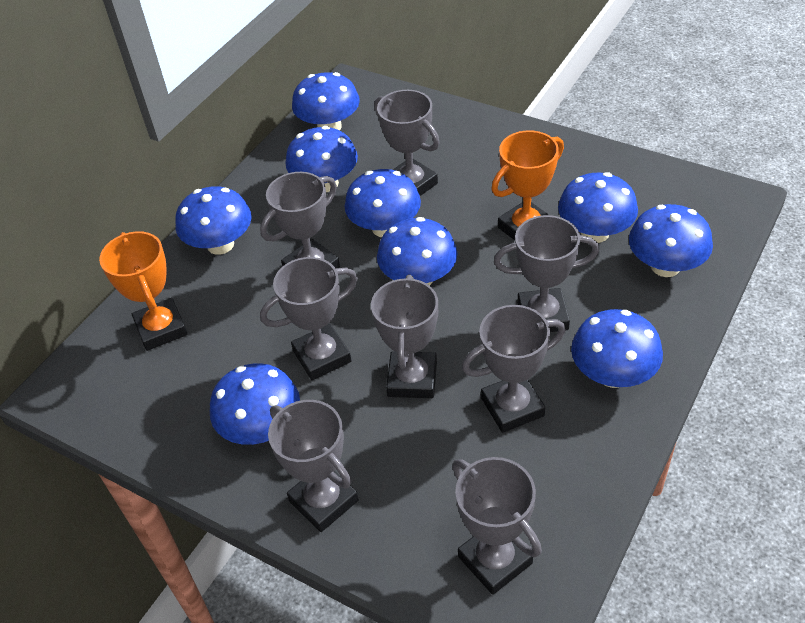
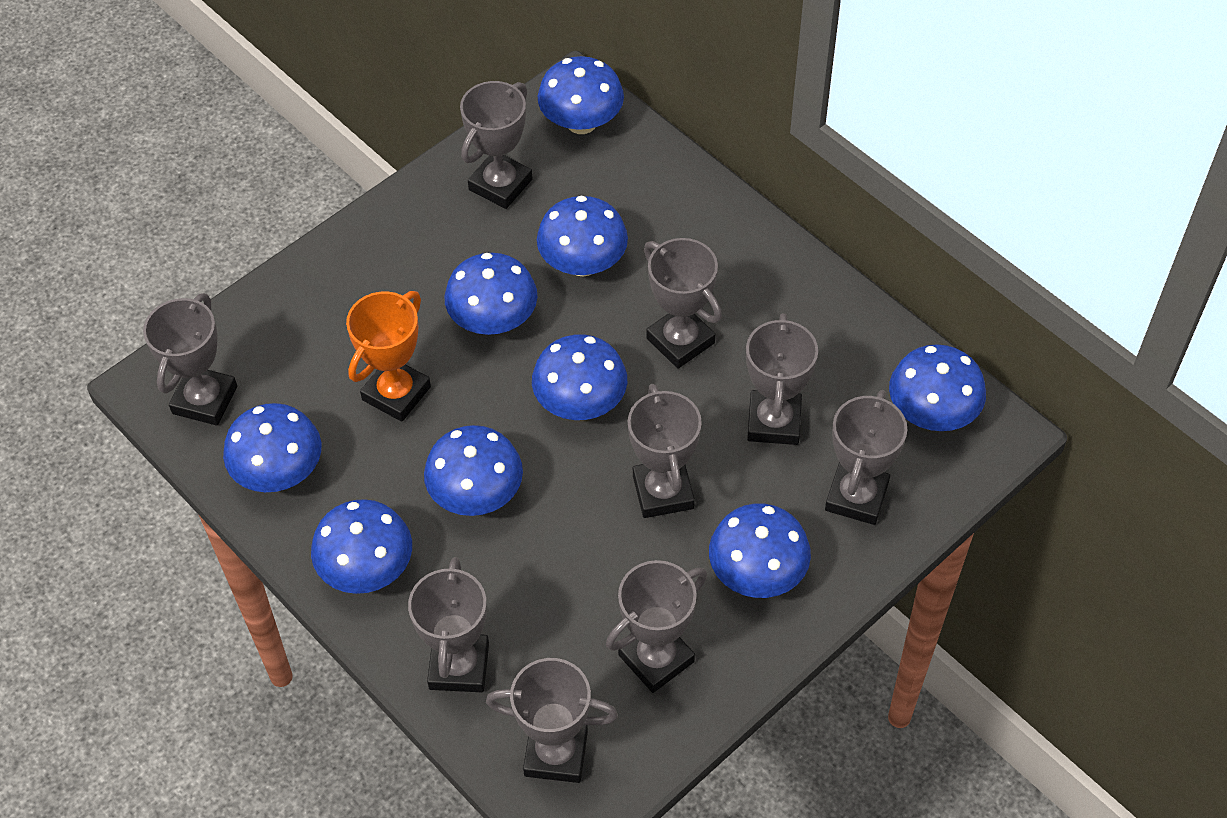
grey trophy: [260,172,340,268] [260,257,358,380] [268,400,359,532] [371,275,438,398] [374,90,440,196] [452,457,542,595] [462,305,565,433] [494,215,599,332] = 8 -> [143,293,237,426] [408,557,489,692] [460,81,532,209] [486,658,618,783] [606,560,707,693] [628,384,702,518] [644,238,722,369] [746,313,818,445] [825,390,907,525] = 9
orange trophy: [99,231,188,351] [491,131,564,240] = 2 -> [346,291,431,422] = 1

